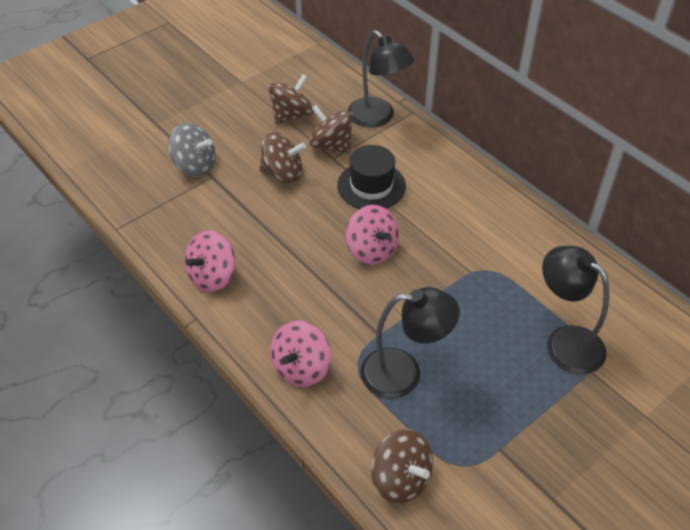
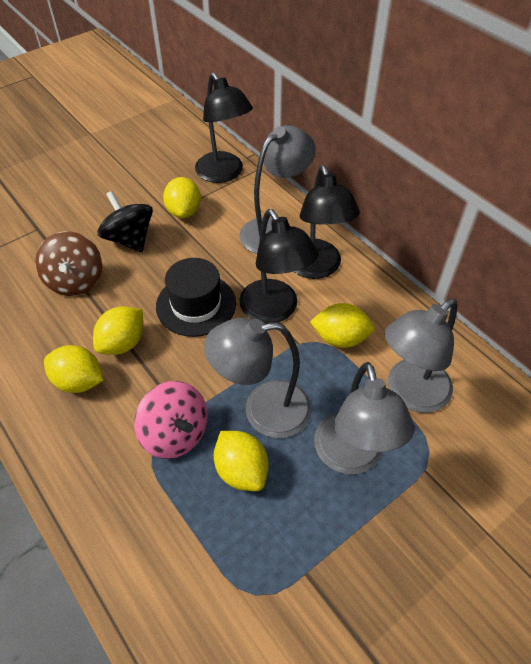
black spinning top: none = 0 -> [97,191,153,252] = 1
brown spinning top: [260,132,306,184] [268,74,314,124] [309,105,353,154] [371,429,433,504] = 4 -> [35,232,102,296] = 1
grey lamp: none = 0 -> [204,318,312,438] [239,125,316,254] [314,362,414,474] [384,298,457,413] = 4
grey spinning top: [168,123,216,177] = 1 -> none = 0
pink spinning top: [185,230,235,292] [270,320,331,387] [346,205,399,265] = 3 -> [134,381,208,459] = 1
yellow lemon: none = 0 -> [44,345,103,393] [93,306,144,355] [163,177,201,218] [214,431,268,491] [310,303,374,348] = 5

